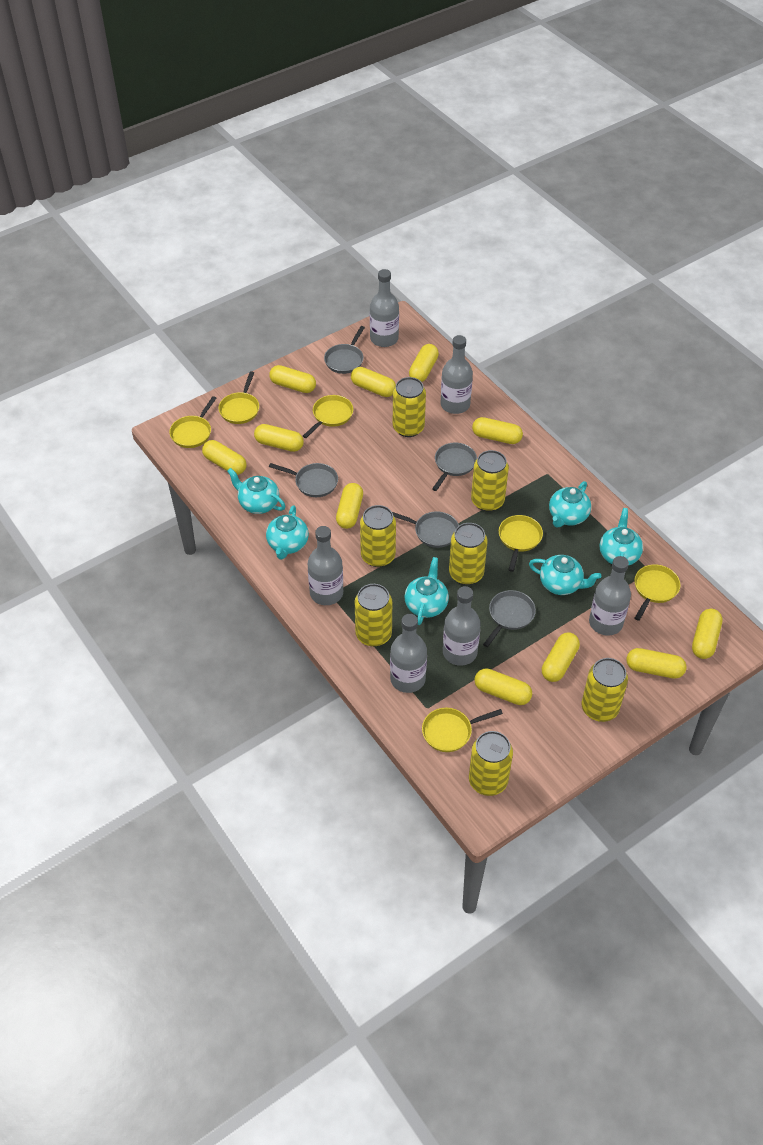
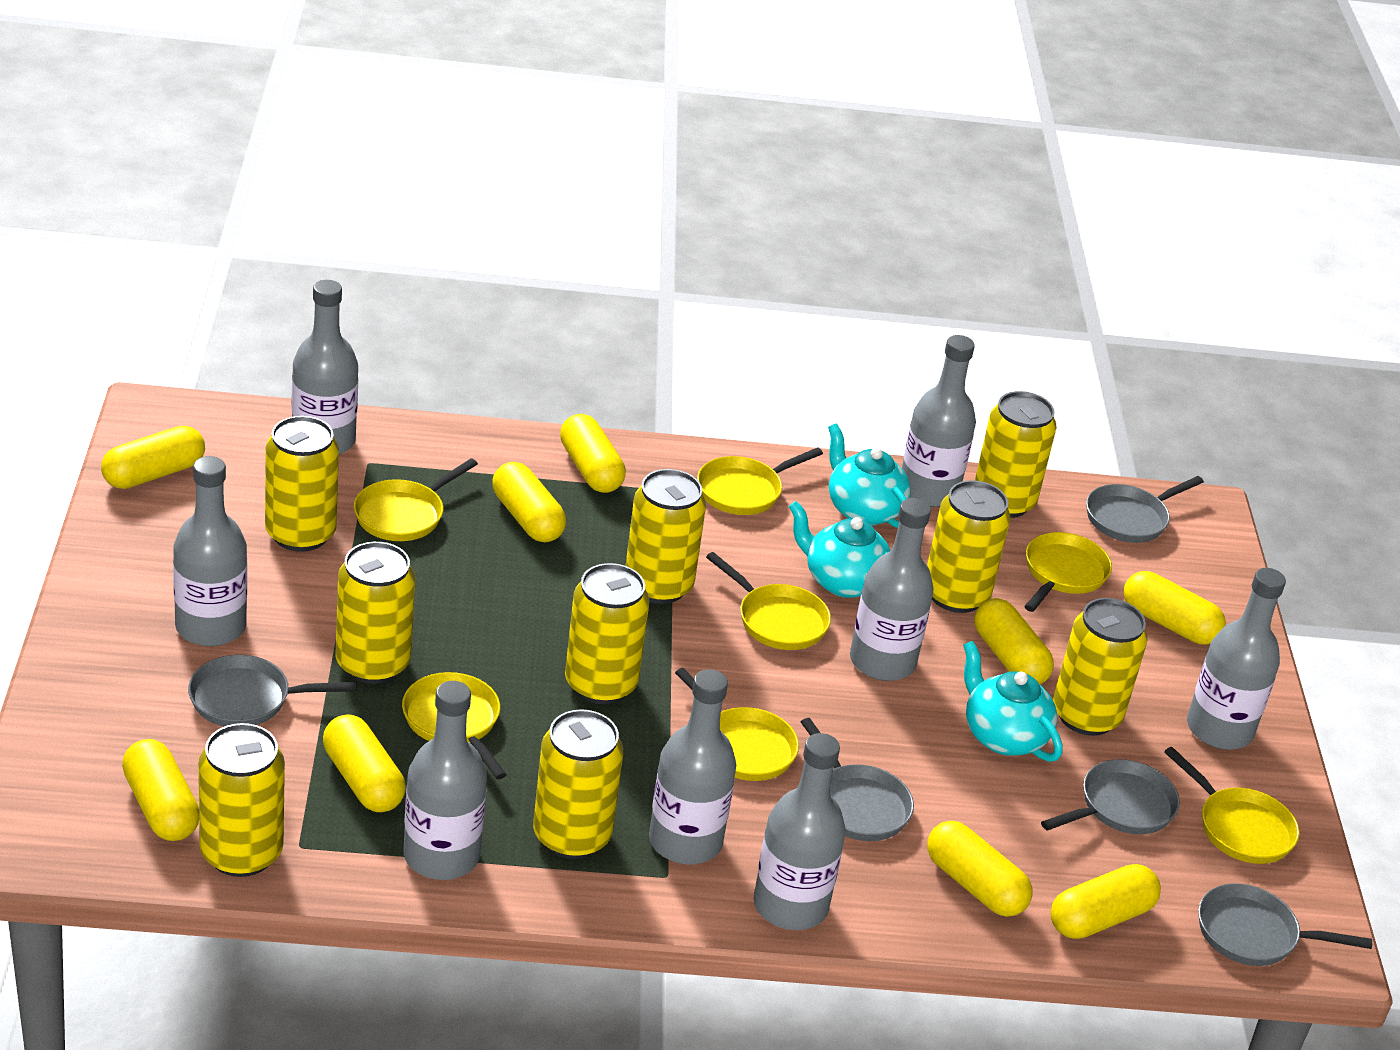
grey bottle: [308,526,343,605] [370,269,399,347] [390,614,427,693] [441,335,473,414] [443,586,481,666] [589,556,631,636] = 6 -> [173,456,247,646] [292,280,358,455] [403,681,487,880] [649,669,736,864] [754,733,846,930] [850,498,934,681] [902,335,976,507] [1187,568,1286,750] = 8
turquoise teapot: [227,468,286,514] [266,505,309,560] [404,557,449,625] [529,555,601,595] [549,481,591,528] [600,508,643,566] = 6 -> [789,501,891,598] [828,424,911,528] [963,641,1063,762] = 3
yellow can: [355,584,392,647] [360,505,396,567] [393,377,426,437] [449,523,488,585] [469,731,513,796] [471,450,509,512] [582,658,628,722] = 7 -> [198,723,285,877] [265,416,339,552] [336,542,415,684] [533,709,623,859] [565,563,649,704] [626,469,706,604] [927,480,1011,613] [975,391,1057,518] [1053,598,1148,736] = 9
yellow capsule: [202,440,247,475] [254,424,304,452] [269,365,316,393] [336,483,363,529] [351,367,396,397] [409,344,439,382] [472,417,523,444] [474,668,532,705] [542,632,580,682] [626,648,687,679] [692,609,723,659] = 11 -> [101,426,205,489] [122,739,199,841] [323,714,406,812] [492,462,566,542] [560,414,626,493] [927,821,1033,917] [974,598,1054,684] [1051,864,1161,939] [1124,571,1226,645] = 9
yellow pan: [169,396,216,448] [218,371,259,424] [303,395,353,438] [422,708,503,752] [499,515,543,572] [634,564,681,621] = 6 -> [354,458,478,541] [402,672,507,779] [675,668,799,781] [697,447,823,515] [706,552,831,650] [1024,532,1112,612] [1164,747,1299,864] = 7

